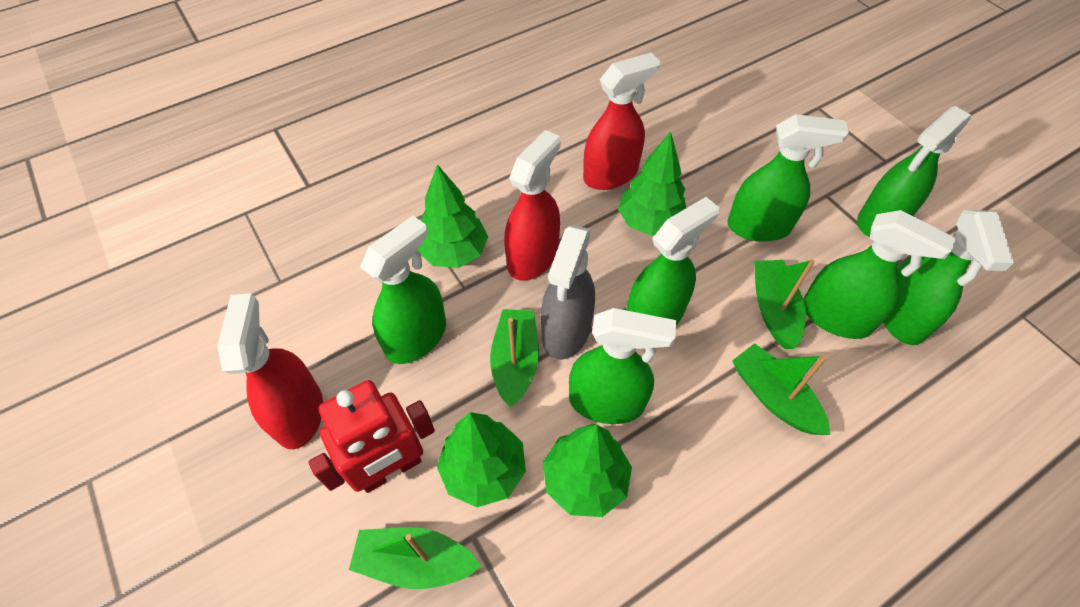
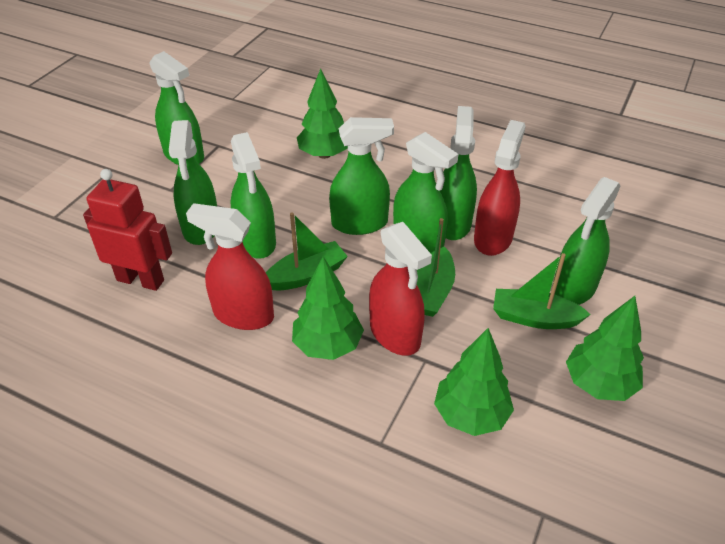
green boat: [349,527,481,589] [490,309,539,408] [732,343,830,435] [754,259,815,349] = 4 -> [266,212,348,291] [417,218,455,317] [493,253,591,329] = 3
grey spray bottle: [541,225,595,360] = 1 -> none = 0

